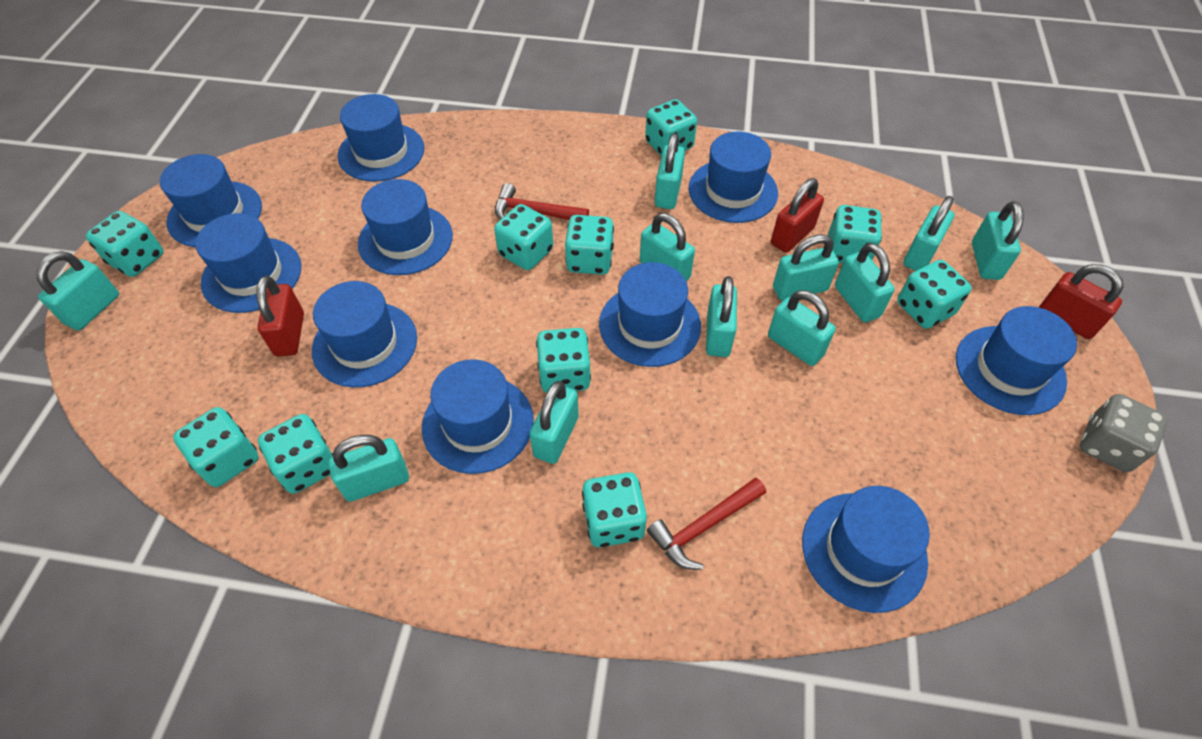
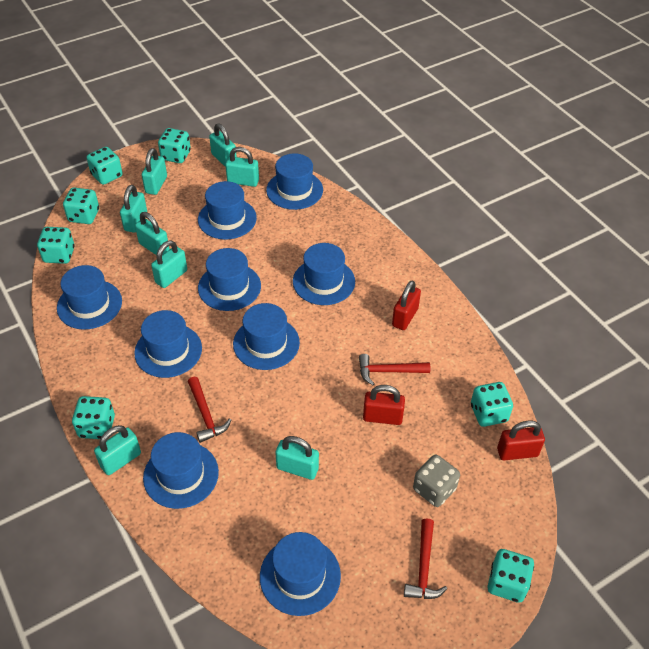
blue hat: [160,154,262,247] [195,213,301,313] [312,281,417,388] [337,94,424,182] [358,179,453,275] [422,359,533,474] [599,262,701,367] [688,131,778,223] [802,486,930,613] [956,306,1077,415] = 10 -> [57,265,122,330] [134,310,202,378] [143,432,219,509] [198,181,257,240] [198,248,261,311] [233,303,300,370] [260,532,341,616] [266,153,323,210] [293,243,355,305] = 9
red hammer: [495,183,589,220] [647,478,766,570] = 2 -> [188,377,231,443] [359,354,430,385] [404,518,447,599] = 3
turquoise dice: [86,211,164,277] [173,407,259,487] [258,414,333,494] [494,204,553,270] [536,328,591,393] [565,215,614,275] [582,472,647,547] [645,99,697,156] [828,205,882,263] [897,260,972,329] = 10 -> [37,227,75,264] [63,188,99,224] [72,396,115,439] [87,147,123,185] [158,128,191,163] [471,382,513,427] [487,549,534,603] = 7
turquoise padlock: [36,251,119,331] [328,435,409,502] [530,381,579,464] [640,213,695,281] [655,133,685,209] [706,276,737,357] [768,290,836,366] [773,234,839,301] [835,243,895,322] [903,196,954,271] [972,201,1024,280] = 11 -> [94,425,141,475] [120,185,147,233] [135,212,170,255] [142,148,167,195] [151,240,187,288] [209,124,237,167] [225,147,259,187] [275,436,319,480] = 8

